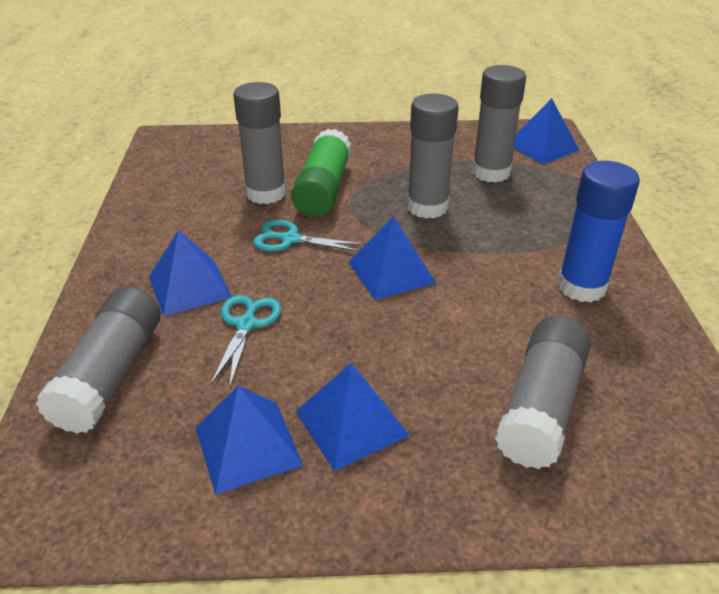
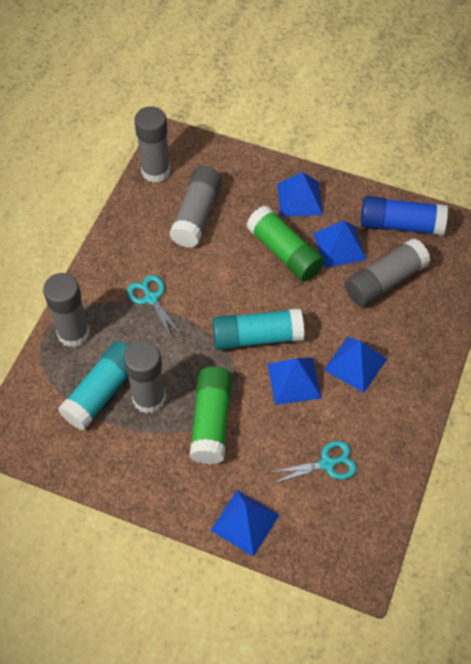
green glue stick: [291,129,352,217] = 1 -> [190,367,232,465] [246,206,324,281] = 2
turquoise glue stick: none = 0 -> [58,341,129,431] [212,308,304,350] = 2

